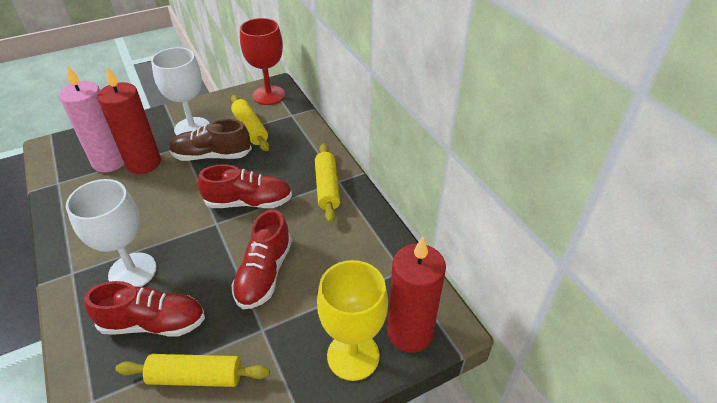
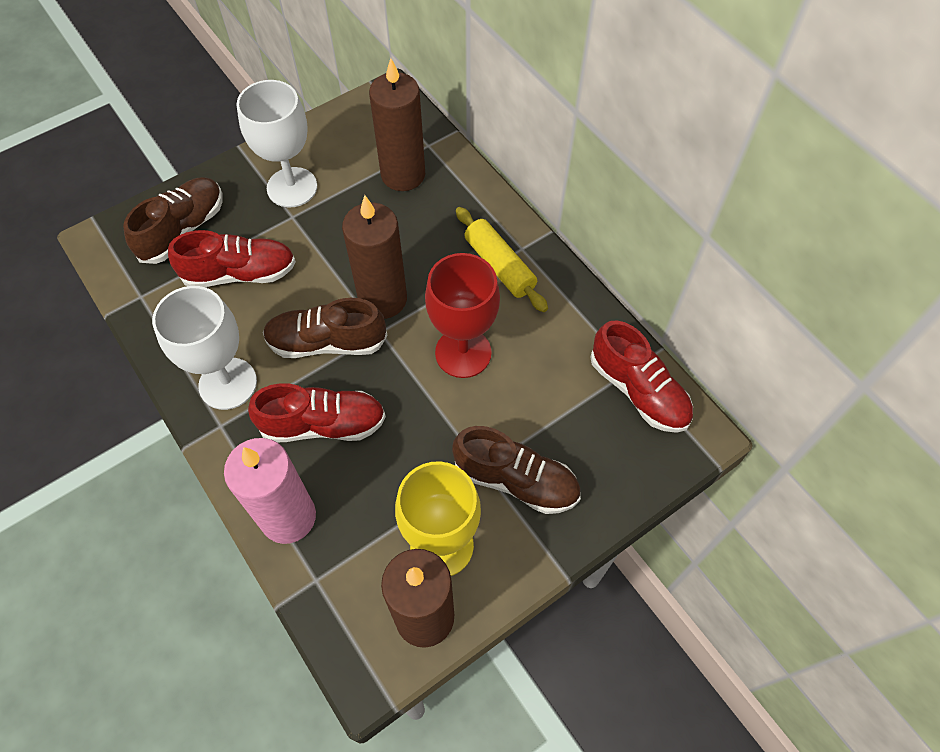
brown candle: none = 0 -> [342,195,407,319] [369,58,425,191] [381,549,454,648] = 3
brown shoe: [169,119,252,161] = 1 -> [123,177,223,264] [263,298,387,358] [452,426,581,514] = 3
red candle: [97,67,161,174] [388,237,446,353] = 2 -> none = 0
yellow rolling pin: [115,354,270,387] [231,95,269,151] [315,143,340,223] = 3 -> [456,207,548,312] = 1

